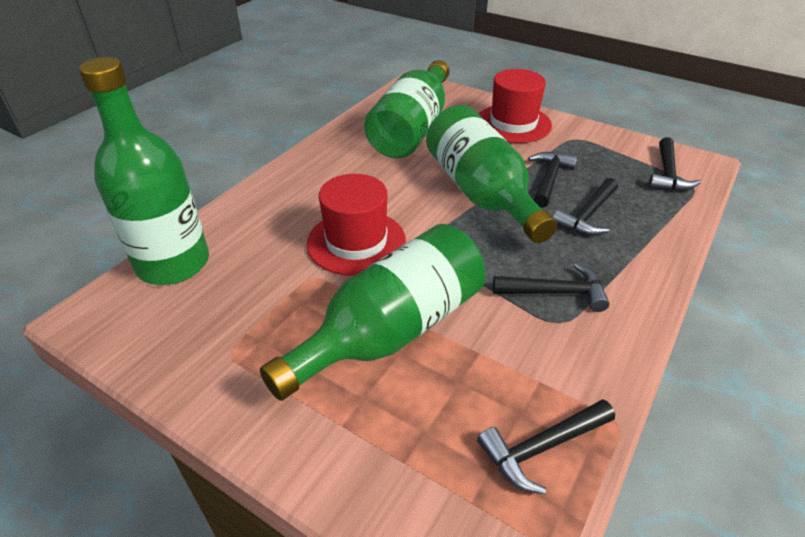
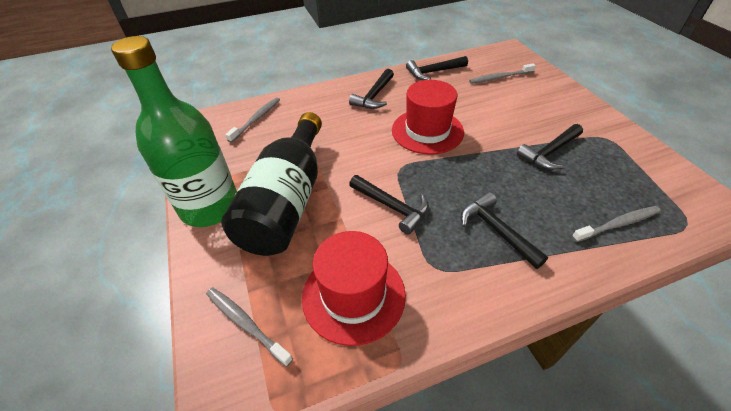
black bottle: none = 0 -> [221,112,322,256] = 1
green bottle: [79,57,209,285] [260,224,486,401] [364,60,449,158] [426,105,557,243] = 4 -> [111,36,237,227] = 1
grey toothbrush: none = 0 -> [206,287,293,367] [225,97,280,142] [469,63,536,84] [572,206,661,242] = 4

